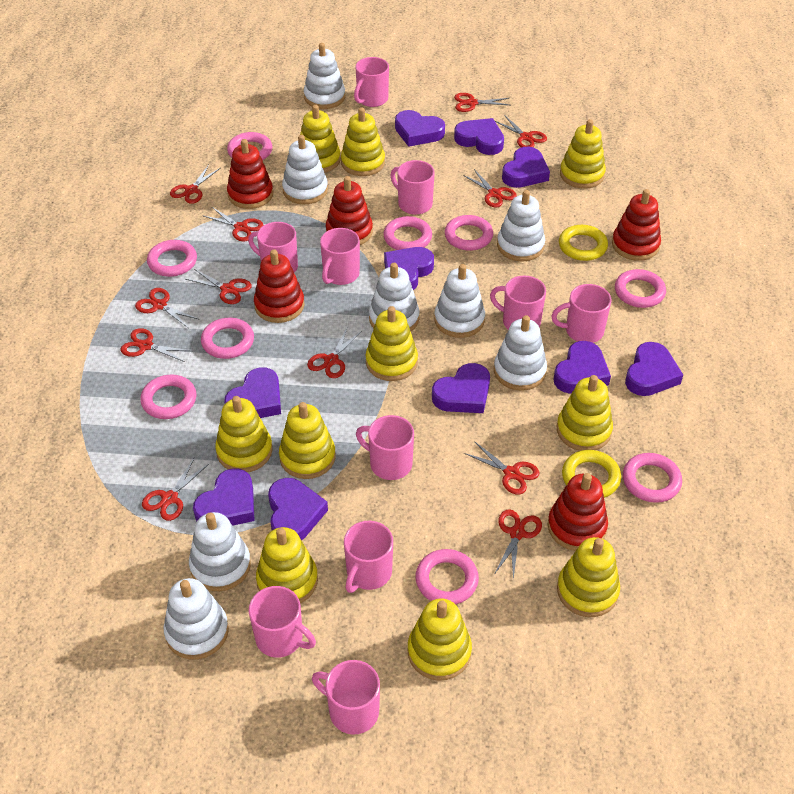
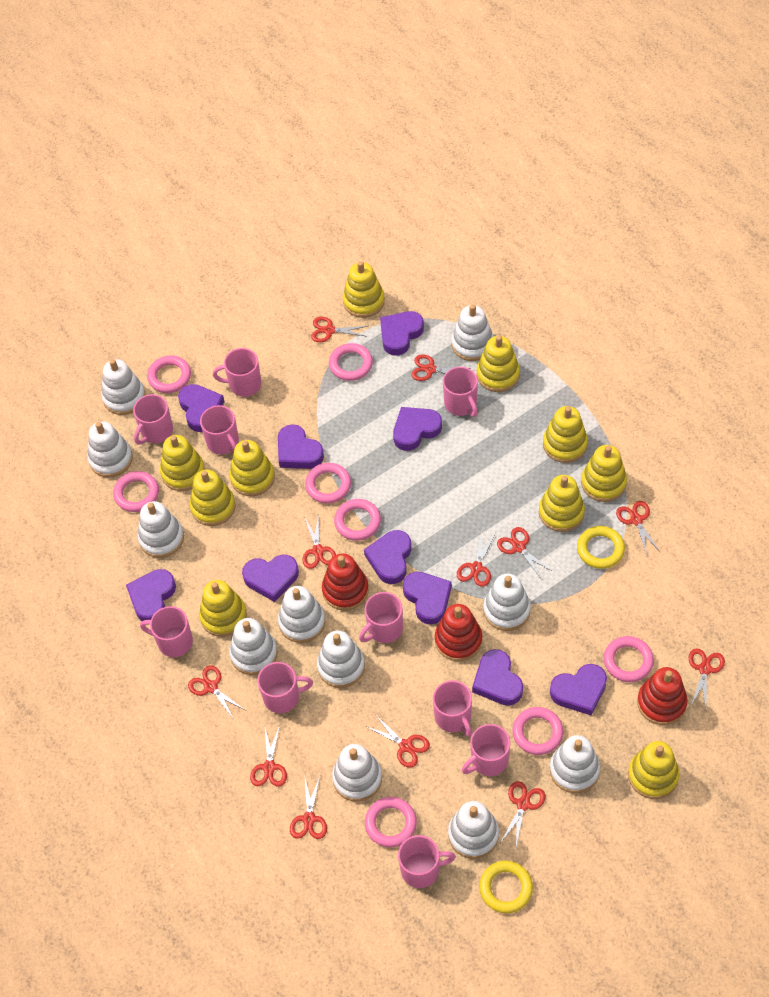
pink ring: [140,375,196,419] [147,240,197,277] [201,318,254,359] [227,132,272,160] [383,216,432,250] [416,549,479,605] [445,215,493,251] [615,269,666,308] [623,453,682,503] = 9 -> [113,471,159,512] [147,356,191,393] [305,463,351,504] [329,343,373,381] [334,499,381,541] [365,797,417,847] [512,707,563,755] [604,636,654,682] = 8
red stacking toy: [227,139,273,209] [254,249,305,323] [326,176,373,245] [548,473,608,551] [612,189,661,261] = 5 -> [322,553,369,611] [435,604,482,661] [637,667,688,725] = 3
white stacking toy: [164,578,229,660] [189,512,251,591] [282,135,328,204] [304,43,345,109] [369,263,419,332] [434,264,485,338] [494,315,547,391] [497,190,545,261] = 8 -> [87,421,133,477] [101,359,145,415] [138,501,184,558] [229,618,277,675] [278,586,325,643] [317,630,365,688] [332,744,382,802] [448,801,499,859] [451,304,494,361] [483,573,531,631] [550,735,600,793] = 11

